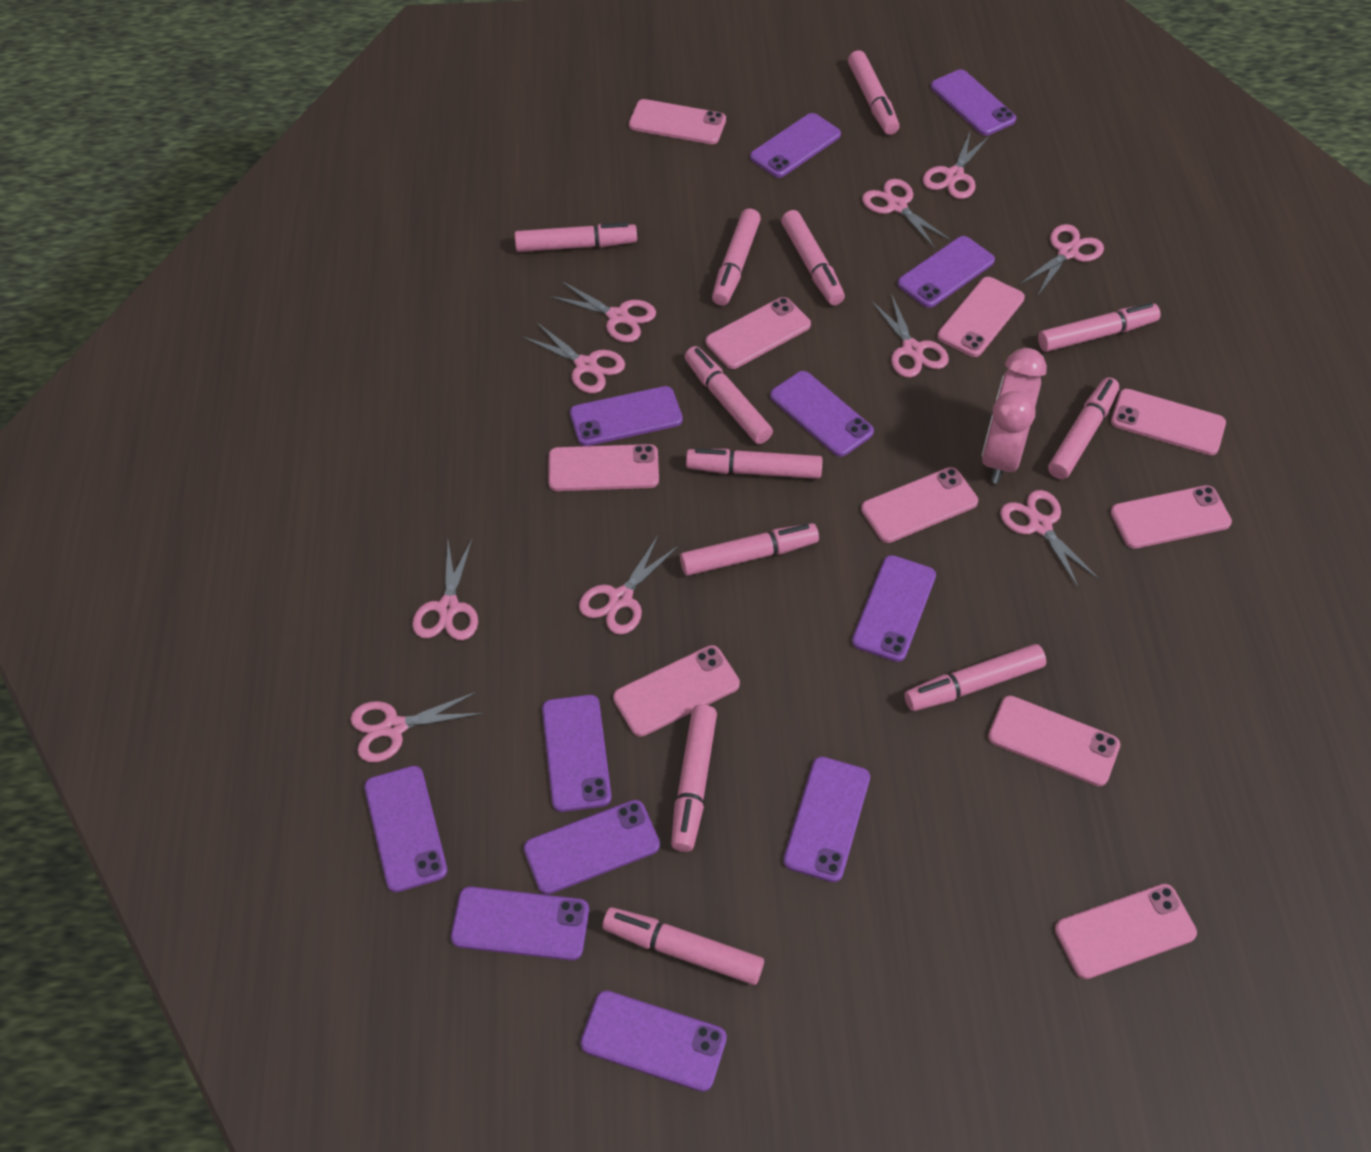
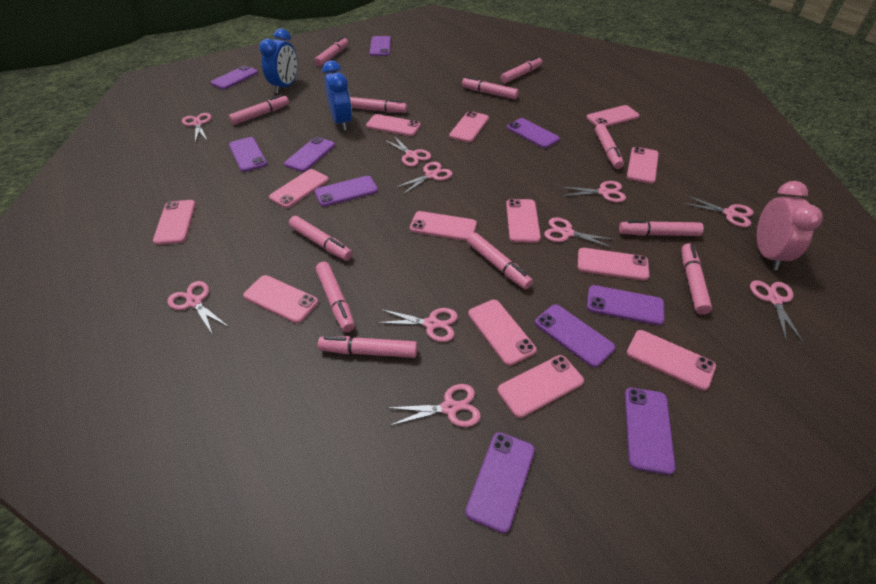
blue clock: none = 0 -> [259,29,298,94] [322,61,352,131] = 2
pink phone: [548,444,659,491] [613,645,740,737] [629,99,726,144] [706,297,811,369] [861,467,978,543] [937,277,1025,357] [988,696,1120,786] [1055,884,1197,979] [1110,485,1232,549] [1111,389,1226,455] = 10 -> [153,200,196,245] [243,275,318,323] [269,169,329,208] [366,114,421,136] [410,211,477,241] [449,111,489,142] [468,300,537,366] [497,355,584,418] [506,199,541,243] [578,248,650,281] [587,105,640,127] [627,147,659,184] [627,330,716,391] = 13
purple phone: [364,766,447,892] [451,886,589,960] [524,800,660,894] [542,695,612,812] [570,386,683,446] [580,990,727,1092] [750,113,841,178] [770,371,874,457] [783,757,870,882] [852,555,936,662] [898,236,995,308] [931,69,1016,136] = 12 -> [211,65,258,90] [229,137,267,172] [284,137,335,172] [315,176,378,207] [369,36,391,56] [465,432,535,534] [507,118,560,148] [535,304,615,368] [587,285,664,325] [625,388,676,475] = 10

